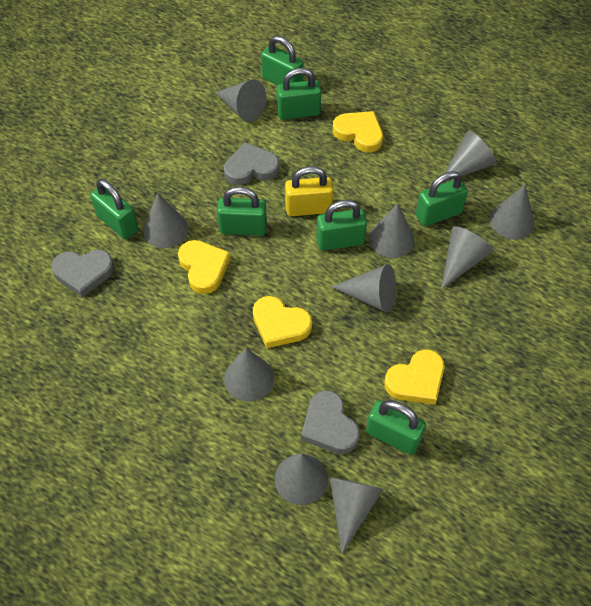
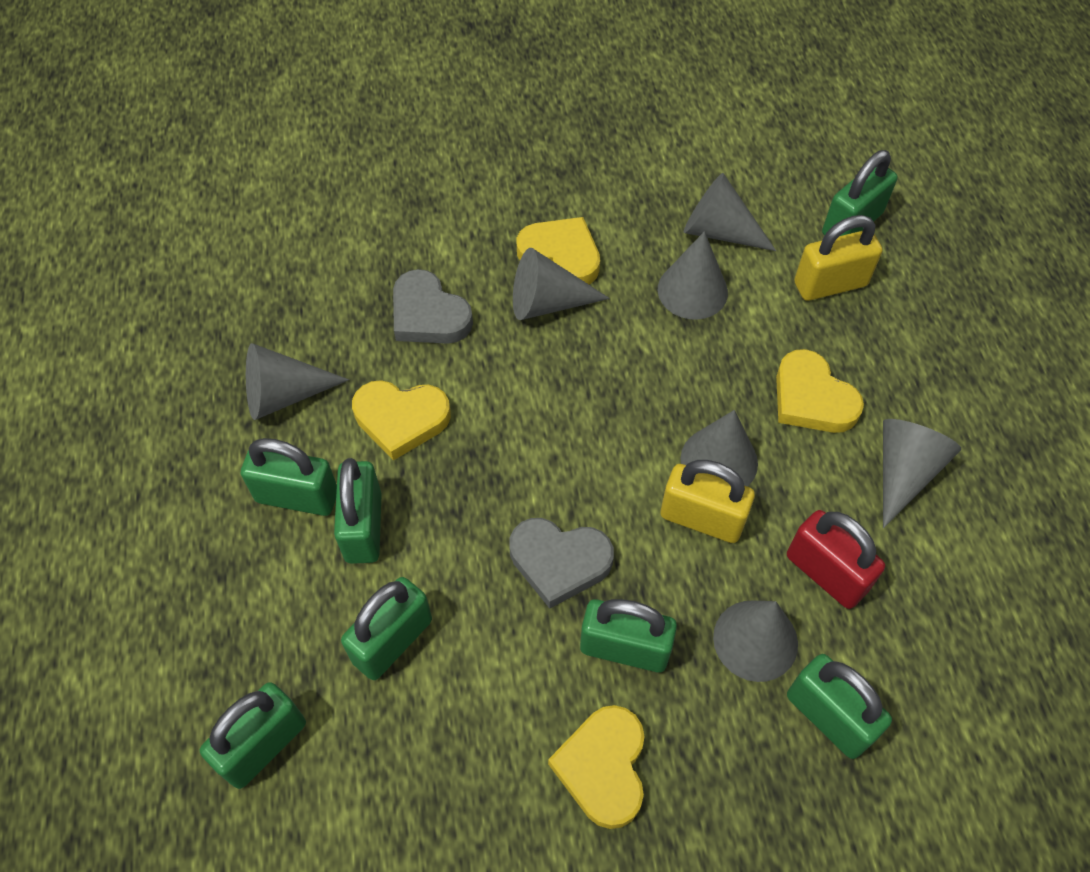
grey cone: [143,193,188,248] [215,79,266,122] [224,348,274,401] [275,454,328,505] [329,477,383,554] [331,264,396,313] [369,203,414,258] [441,226,493,290] [443,131,496,183] [489,185,535,240] = 10 -> [246,343,349,420] [513,248,610,320] [658,231,728,320] [681,410,758,487] [684,173,776,251] [713,600,798,682] [883,419,961,528] = 7
grey heart: [51,249,114,298] [224,142,279,185] [301,390,360,454] = 3 -> [393,269,473,344] [509,518,614,609] = 2
red padlock: none = 0 -> [787,510,885,609] = 1
yellow padlock: [285,166,333,216] = 1 -> [660,460,755,543] [794,215,883,301] = 2

